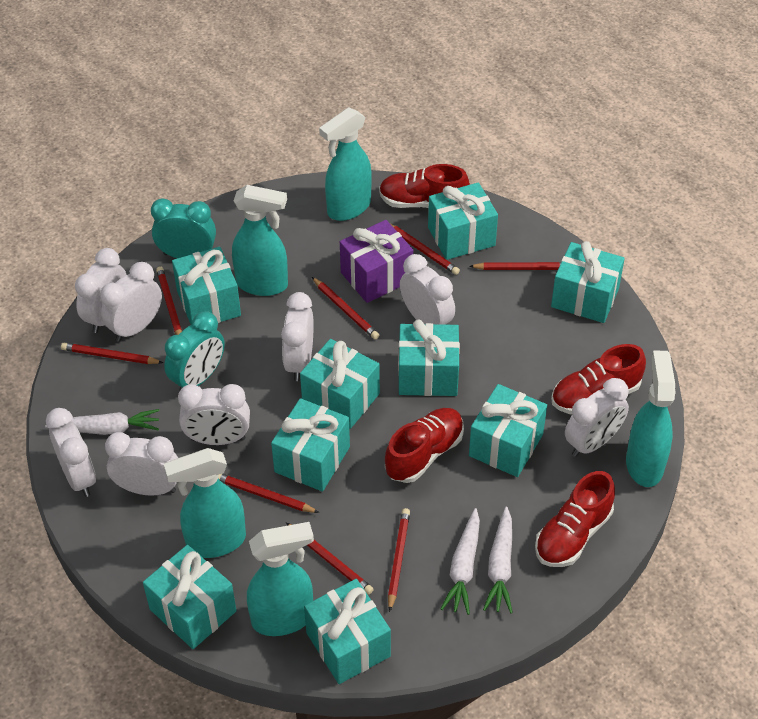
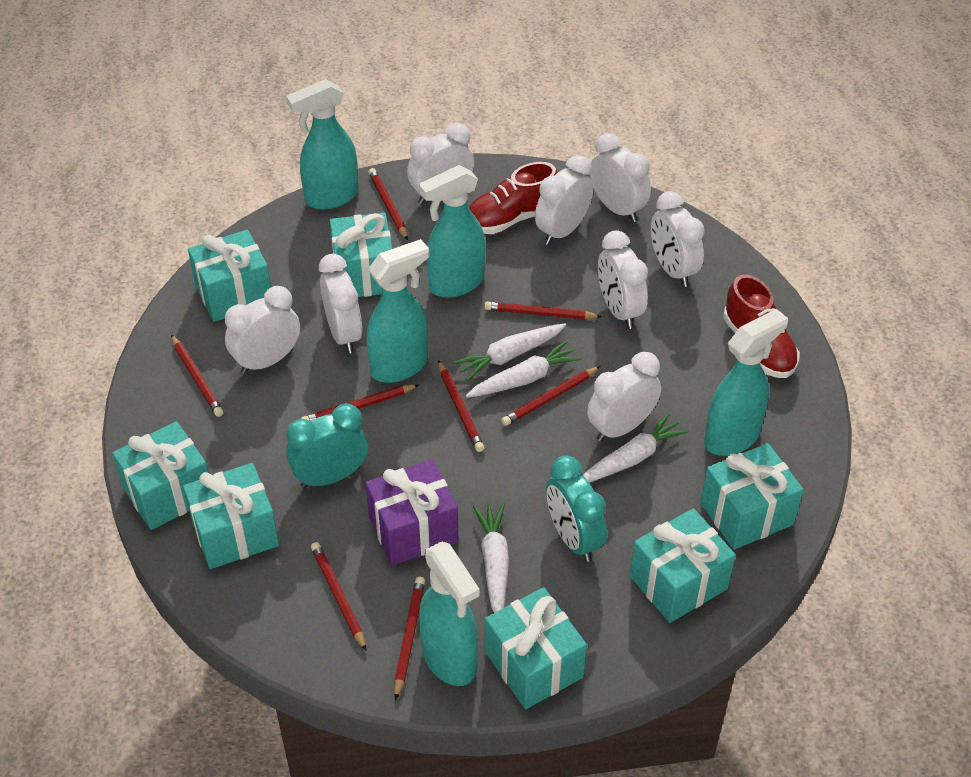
red shoe: [379,164,470,208] [385,408,464,483] [535,471,615,567] [551,344,646,414] = 4 -> [469,162,557,234] [723,275,800,378] = 2
turquoise gift: [143,545,237,649] [172,247,241,325] [271,398,350,491] [300,339,380,429] [304,579,391,684] [398,319,460,396] [428,183,498,260] [469,384,547,477] [551,241,625,323] = 9 -> [112,421,208,530] [183,463,279,569] [188,230,271,322] [330,213,392,297] [485,587,587,709] [630,508,736,623] [700,443,804,550] = 7
white carrot: [45,409,160,435] [441,508,480,615] [483,507,513,613] = 3 -> [454,323,566,381] [466,340,582,398] [473,503,509,613] [583,413,688,483] = 4

